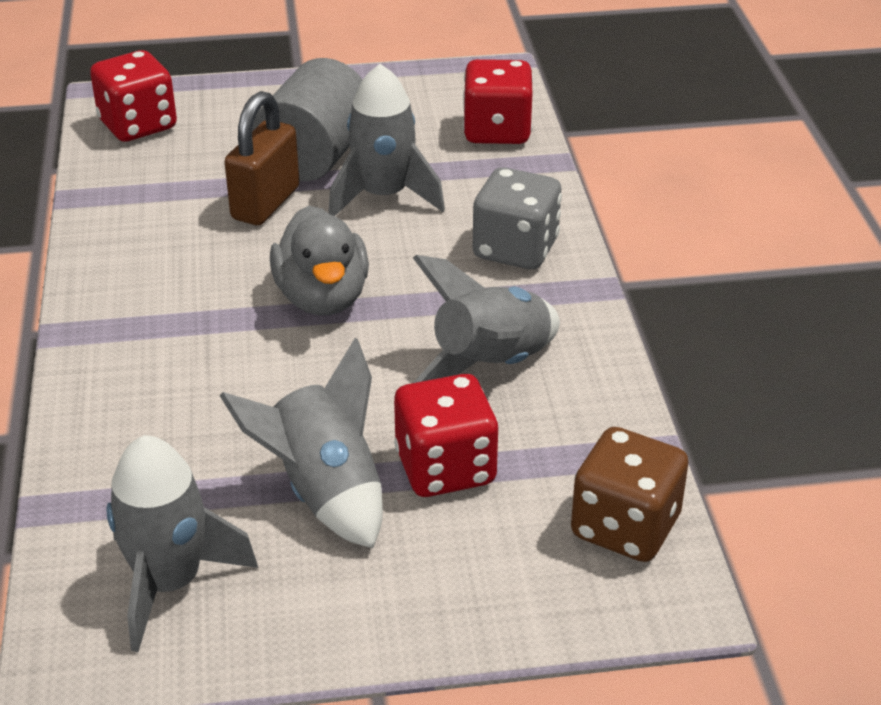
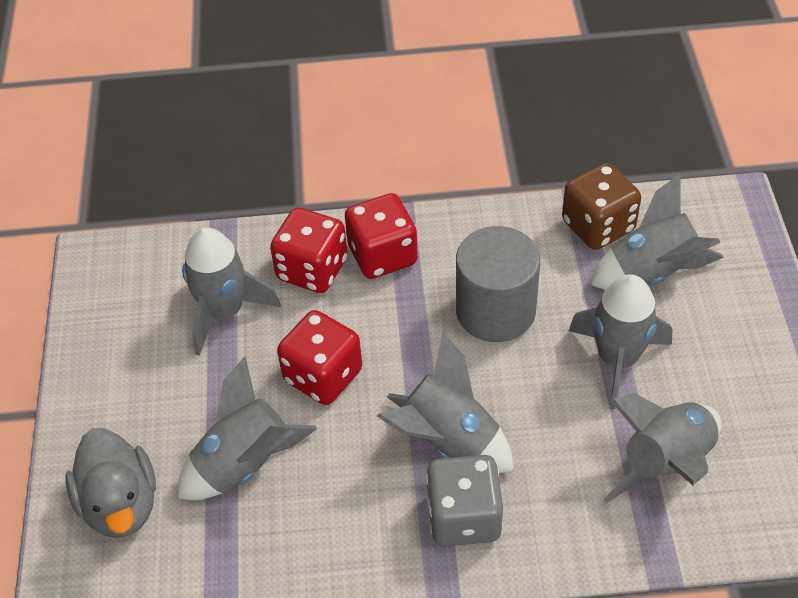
brown padlock: [224,91,300,225] = 1 -> none = 0
grey rocket: [106,435,258,652] [220,338,383,548] [328,64,445,216] [413,255,560,383] = 4 -> [178,357,317,500] [182,227,281,356] [377,333,514,473] [569,274,673,409] [590,174,724,290] [604,393,721,503] = 6

